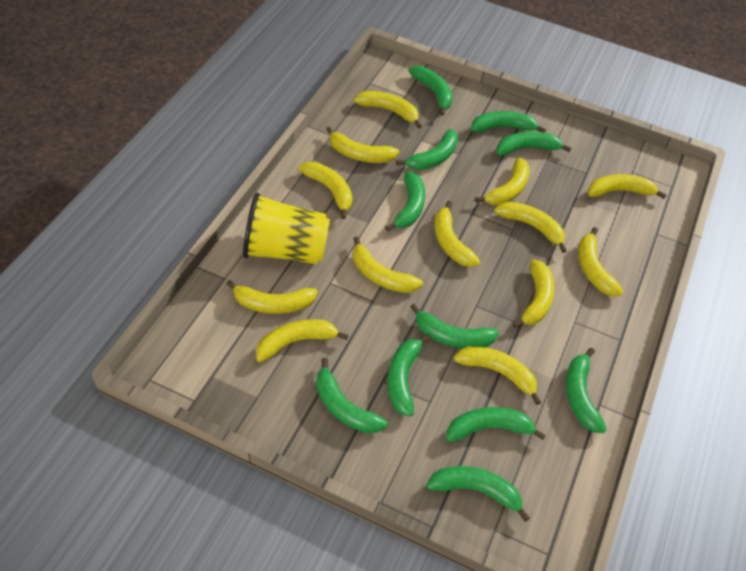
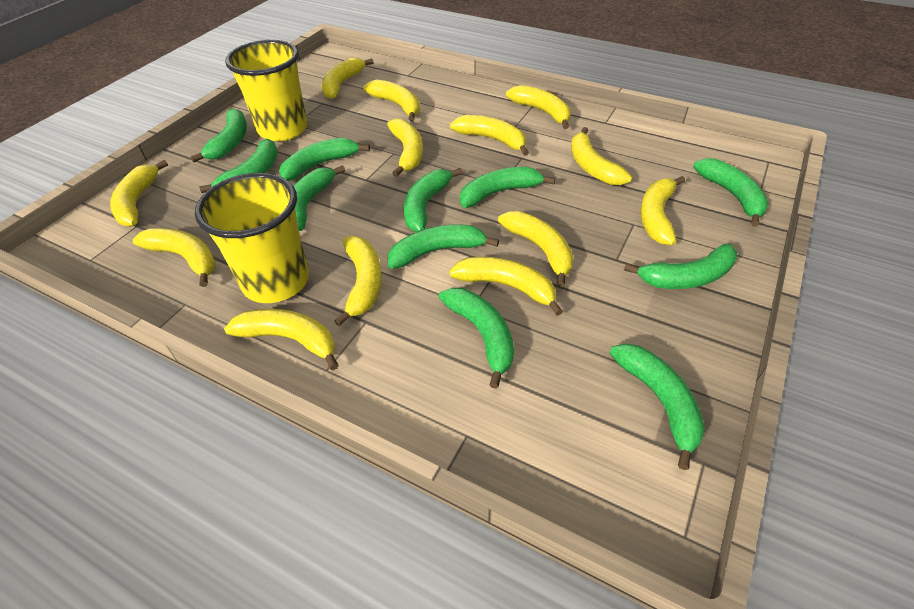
yellow cup: [243,193,330,264] = 1 -> [195,173,309,303] [225,40,307,141] = 2

